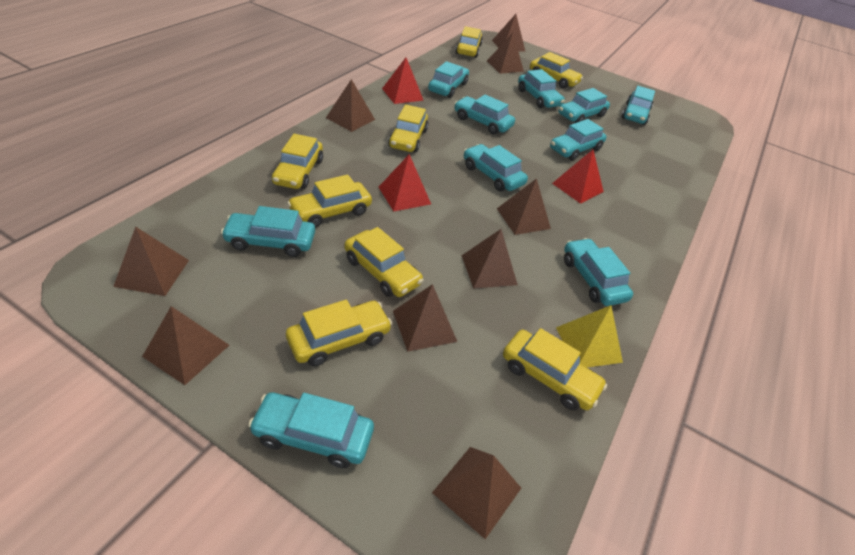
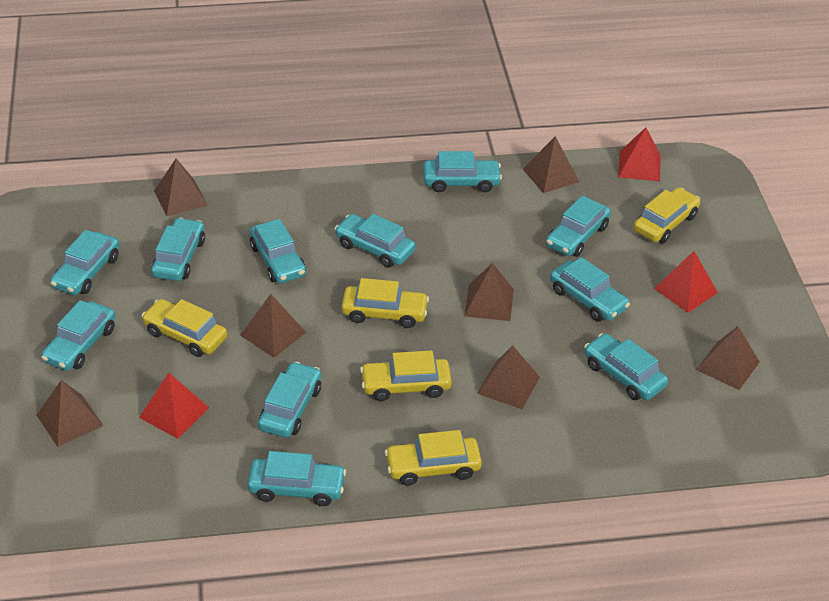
brown pyramid: [113,227,189,296] [142,306,229,385] [326,79,375,132] [393,284,457,352] [432,447,521,539] [461,229,518,289] [487,33,524,74] [492,14,525,51] [497,178,551,235] = 9 -> [37,380,104,447] [154,158,208,216] [240,294,307,358] [464,263,514,321] [477,345,540,409] [523,136,579,193] [696,326,760,390] = 7
turquoise car: [221,206,315,257] [248,392,374,468] [428,61,469,98] [454,94,515,134] [464,144,528,192] [518,69,565,108] [550,119,607,161] [558,88,610,123] [564,238,633,306] [622,86,655,125] = 10 -> [42,300,116,371] [50,230,119,295] [151,218,205,281] [248,451,346,506] [250,219,306,283] [258,362,321,437] [335,214,416,268] [423,151,502,192] [546,195,611,257] [550,257,630,322] [584,333,668,400] = 11
yellow car: [272,134,323,189] [286,300,392,366] [287,175,372,228] [344,227,423,297] [388,104,429,152] [455,26,483,58] [503,328,607,410] [530,52,583,88] = 8 -> [142,299,227,357] [341,278,429,328] [360,351,452,401] [385,430,482,486] [633,187,700,243] = 5
yellow pyramid: [556,305,623,368] = 1 -> none = 0

